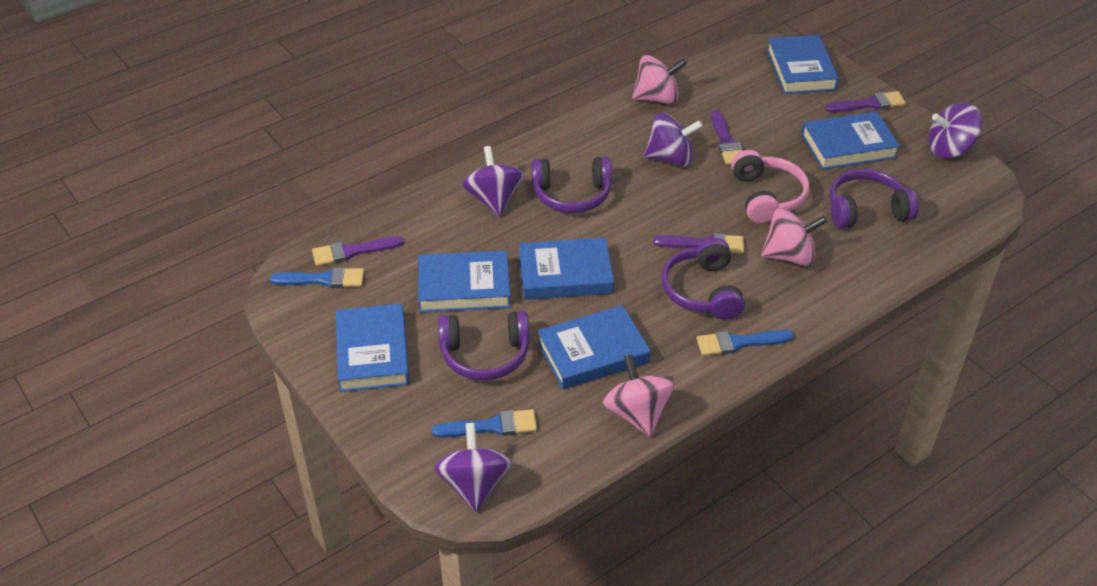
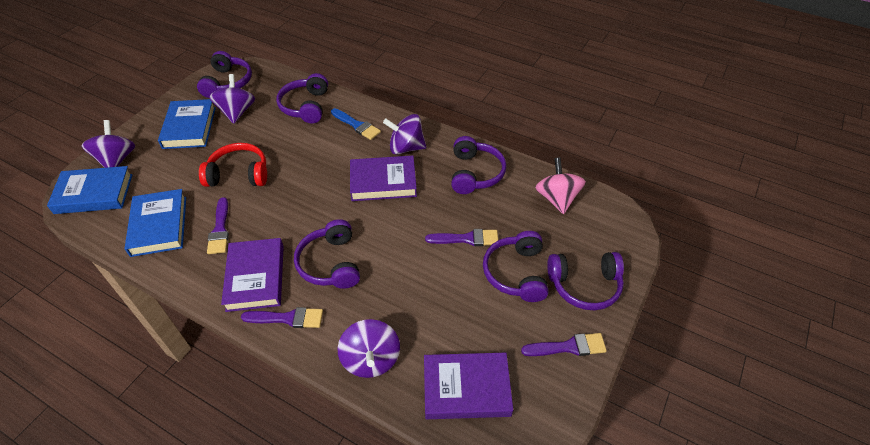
blue book: [336,303,410,392] [418,251,510,312] [519,238,614,300] [537,305,651,390] [766,35,839,94] [801,111,900,170] = 6 -> [47,166,133,214] [124,189,186,257] [158,99,216,149] = 3
blue brush: [270,267,364,288] [432,409,537,438] [696,330,794,356] = 3 -> [331,108,381,140] = 1
pink headphones: [731,150,810,223] = 1 -> none = 0
pink spinning top: [603,354,674,436] [632,55,687,104] [761,208,827,266] = 3 -> [535,157,586,214] = 1
purple book: none = 0 -> [221,238,284,312] [350,156,417,201] [424,353,513,419] = 3
purple headphones: [438,311,530,381] [531,157,612,213] [661,238,745,320] [829,169,919,229] = 4 -> [197,51,252,98] [276,73,328,123] [294,219,360,289] [451,136,507,194] [483,231,549,302] [547,252,624,310] = 6
red headphones: none = 0 -> [199,143,267,187] = 1

